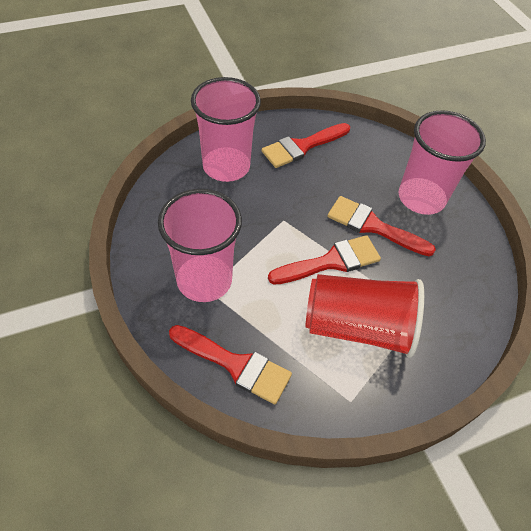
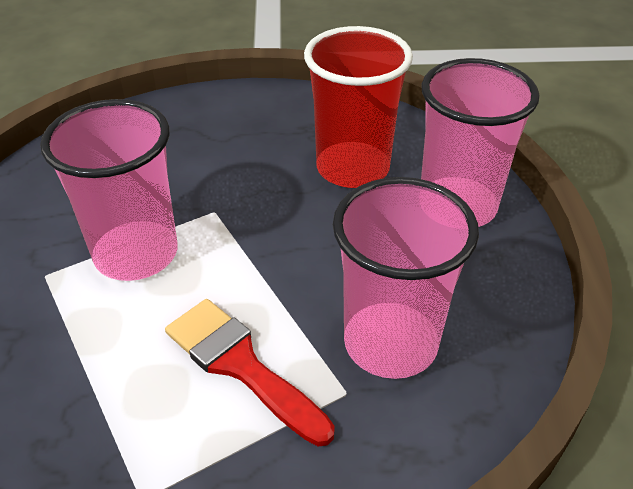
red brush: [169,325,292,405] [262,123,350,168] [268,235,381,285] [327,196,436,256] = 4 -> [165,299,335,446] = 1

